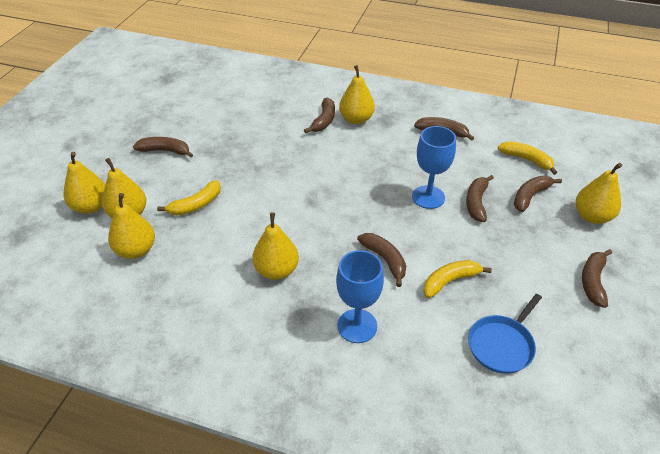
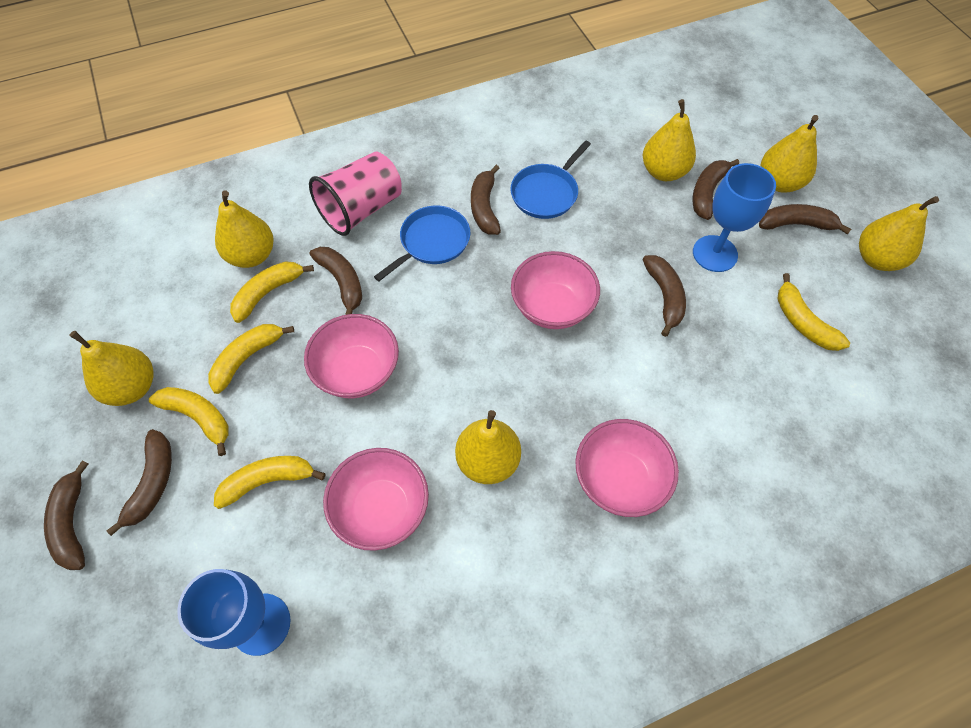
blue pan: [468,294,542,374] = 1 -> [374,205,470,281] [511,140,591,219] = 2
pink bowl: none = 0 -> [304,314,399,398] [323,448,429,551] [511,251,600,329] [575,419,679,517] = 4
pink cup: none = 0 -> [309,151,402,236] = 1
yellow banana: [157,180,221,216] [423,260,492,298] [498,141,557,175] = 3 -> [149,387,229,456] [208,324,294,394] [214,456,325,509] [230,262,314,323] [777,273,850,351] = 5

